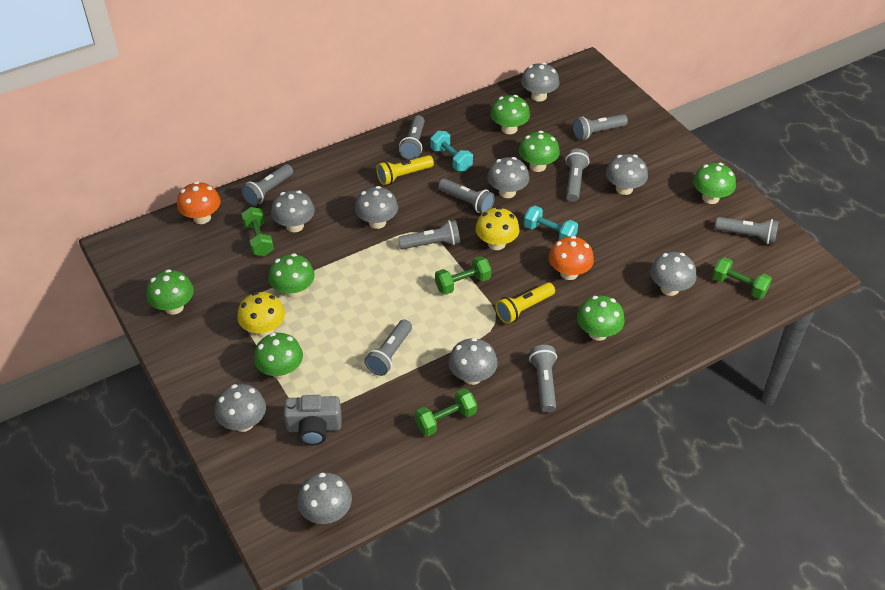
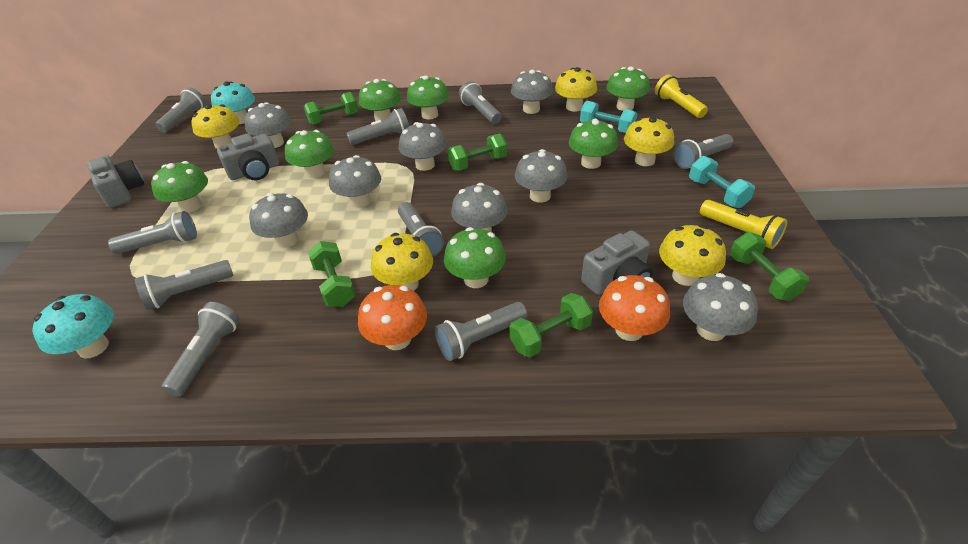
green dumbbell: [242,207,274,256] [415,388,477,436] [435,256,491,295] [712,257,772,299] = 4 -> [304,92,358,125] [308,241,356,307] [448,134,507,171] [510,293,593,357] [730,232,809,301] = 5
grey camera: [284,395,342,446] = 1 -> [87,155,144,208] [217,133,279,180] [581,231,653,295] = 3
grey mushroom: [215,384,266,432] [271,190,315,232] [297,473,352,524] [355,186,398,229] [448,338,498,385] [487,157,529,198] [521,62,559,102] [606,154,648,195] [650,252,697,296] = 9 -> [245,102,291,148] [249,193,308,248] [329,155,381,208] [399,122,447,171] [451,183,508,232] [511,70,553,114] [515,149,567,203] [683,273,758,341] = 8
turquoise mushroom: none = 0 -> [32,294,114,358] [211,81,255,125] = 2
yellow mushroom: [237,292,285,337] [475,207,520,250] = 2 -> [191,104,239,149] [371,233,433,291] [555,67,597,112] [624,117,674,166] [659,225,726,286] = 5

